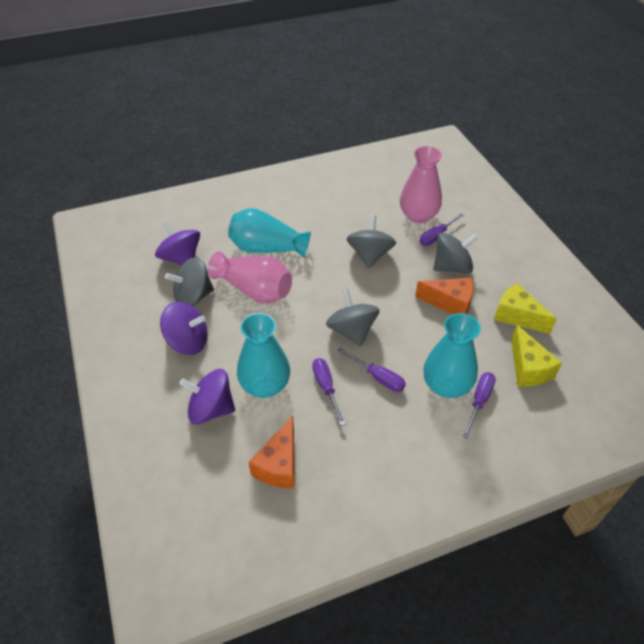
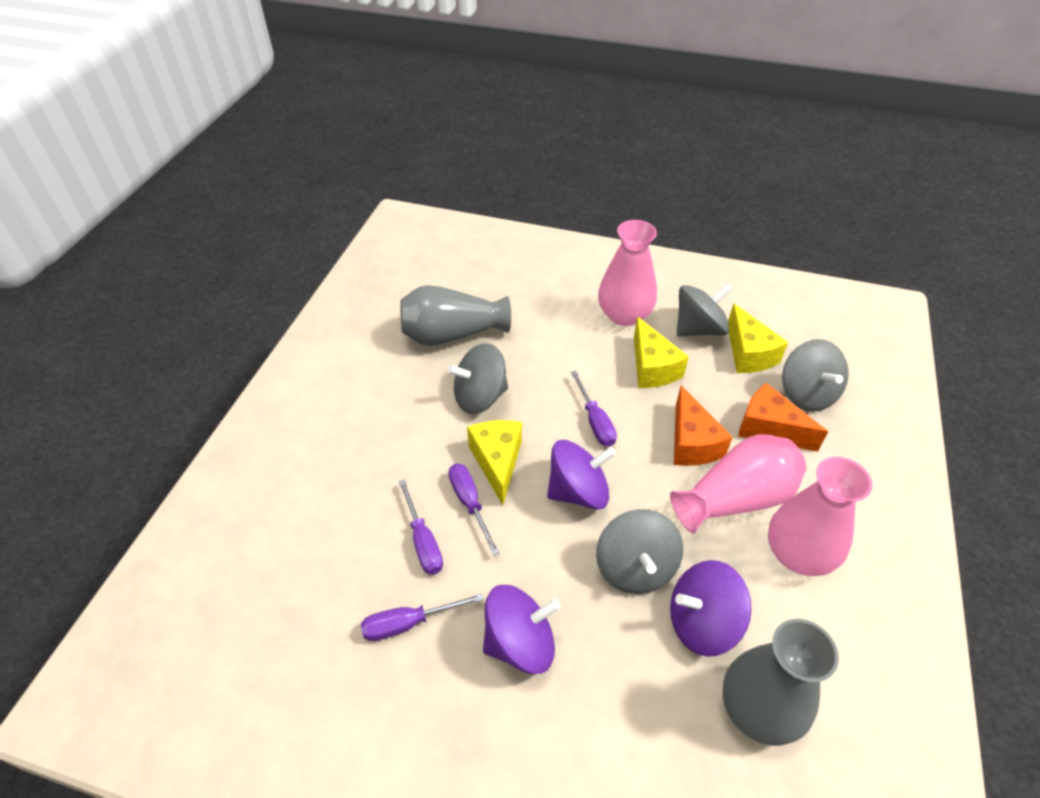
grey vase: none = 0 -> [401,285,511,346] [723,619,839,746] = 2
pink vase: [208,252,292,304] [400,146,442,223] = 2 -> [598,220,657,326] [670,434,806,533] [768,457,872,576] = 3
turquoise vase: [228,208,311,258] [237,313,290,398] [423,313,481,398] = 3 -> none = 0
yellow cheese: [494,283,557,334] [511,325,562,387] = 2 -> [467,420,522,505] [634,317,689,388] [728,303,788,373] = 3

